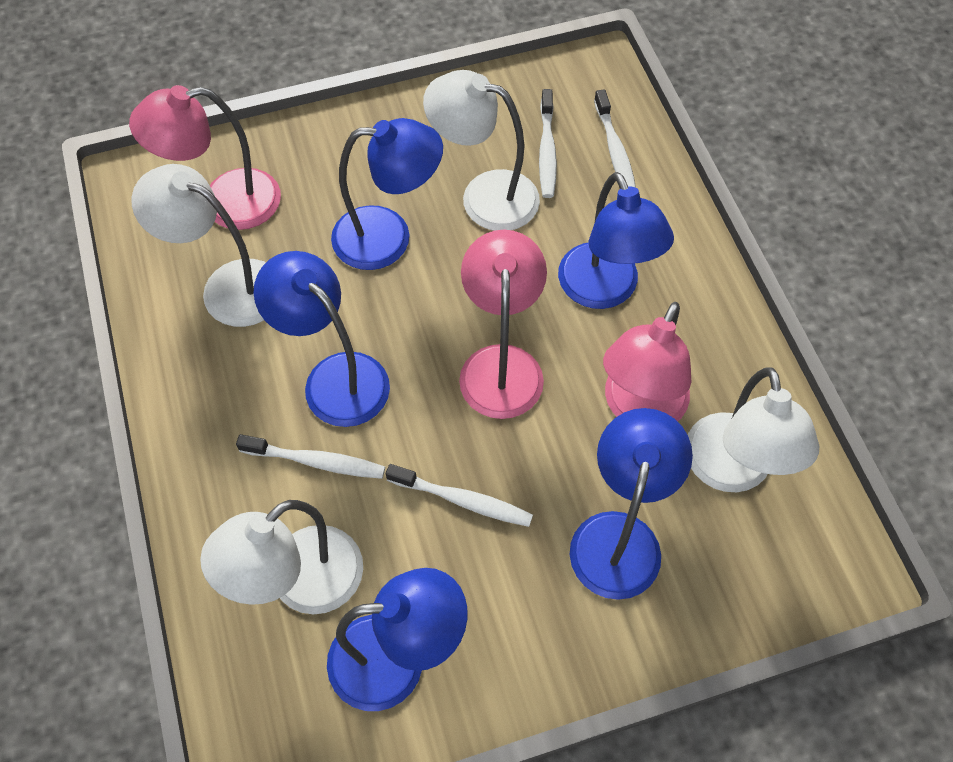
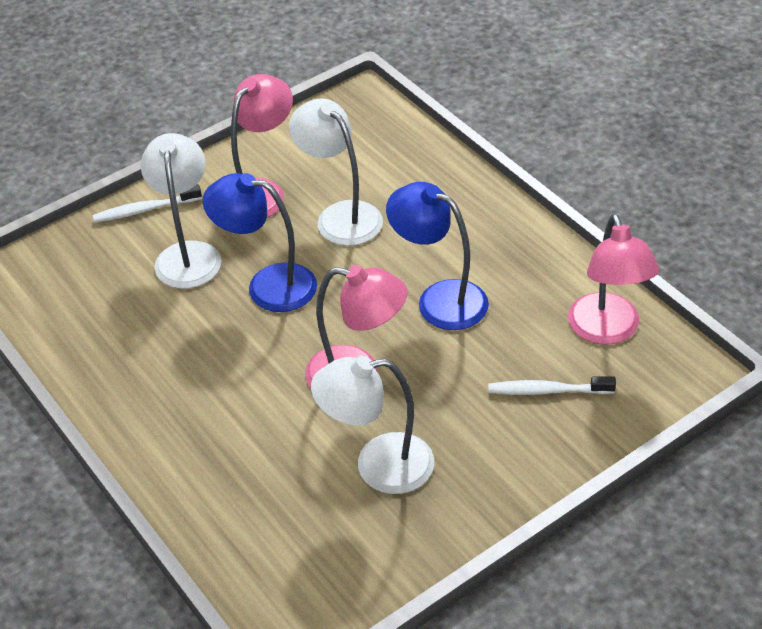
blue lamp: [253,251,390,427] [327,568,467,711] [331,118,443,270] [558,172,674,309] [570,408,693,600] = 5 -> [203,173,317,312] [386,182,489,330] = 2
white lamp: [132,164,266,327] [200,500,363,614] [423,70,540,231] [688,367,819,492] = 4 -> [141,133,221,288] [289,99,383,246] [311,356,434,494] = 3
white toothbrush: [236,434,385,479] [386,464,533,527] [539,89,557,198] [594,89,636,188] = 4 -> [93,184,202,222] [489,376,616,395] = 2

